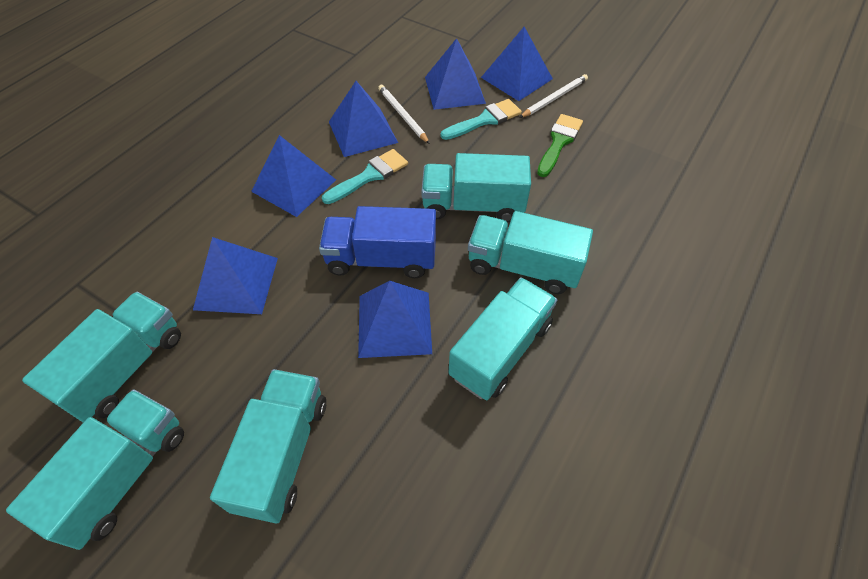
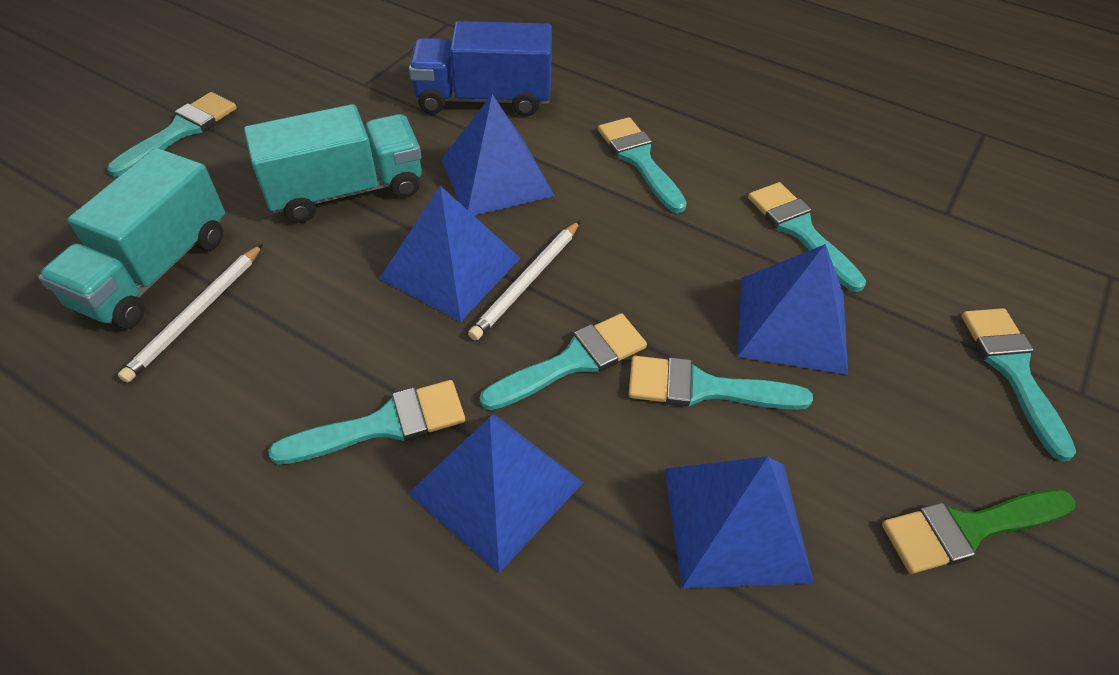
blue pyramid: [193,237,278,314] [251,135,336,217] [329,81,398,157] [358,281,432,358] [425,38,486,110] [481,27,553,101] = 6 -> [379,186,520,322] [408,414,583,573] [441,94,555,216] [665,456,814,588] [737,244,848,375] = 5
turquoise brush: [322,149,408,204] [441,99,522,140] = 2 -> [107,92,237,177] [268,380,465,464] [480,313,647,410] [598,117,687,213] [628,356,813,410] [748,182,866,292] [962,308,1076,461] = 7
turquoise truck: [6,389,184,550] [22,292,181,422] [210,369,326,523] [421,153,531,222] [449,277,557,400] [468,211,593,294] = 6 -> [38,148,225,329] [244,104,422,223] = 2

